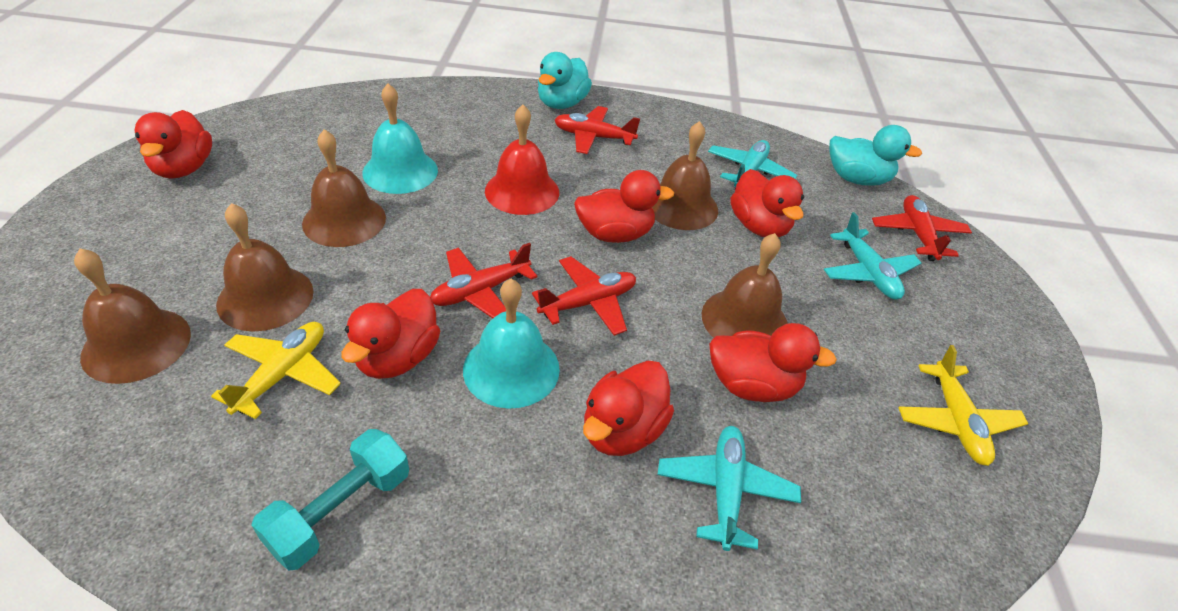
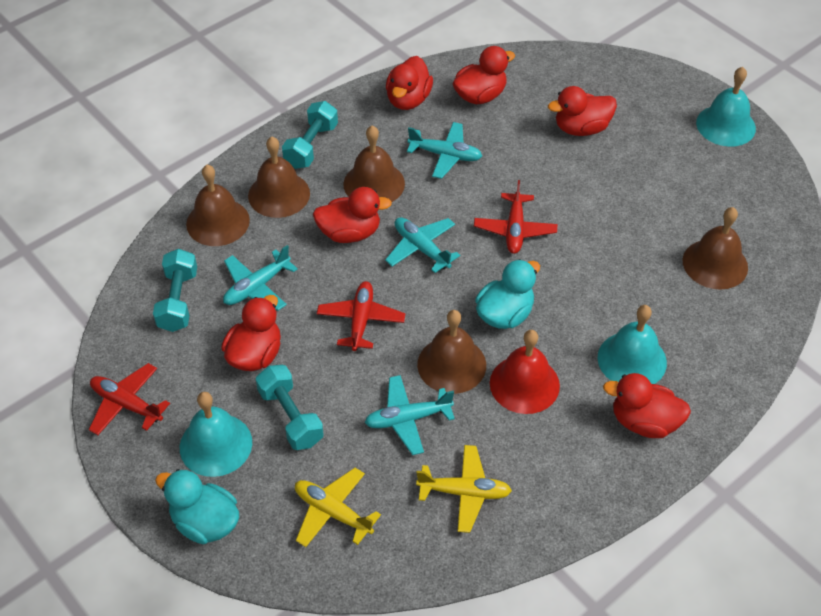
red plane: [430,243,538,318] [532,256,636,336] [555,106,640,154] [872,195,972,261] = 4 -> [89,363,170,435] [317,281,405,351] [474,180,557,254] = 3
turquoise bell: [362,84,438,194] [463,279,560,409] = 2 -> [180,392,252,477] [598,305,667,384] [696,67,756,147] = 3
turquoise dumbbell: [251,429,409,571] = 1 -> [153,249,197,332] [256,365,324,450] [282,101,338,169] = 3
turquoise plane: [657,426,801,551] [708,140,797,188] [824,212,921,300] = 3 -> [223,245,298,311] [365,375,455,455] [385,217,460,273] [407,122,482,179] = 4

